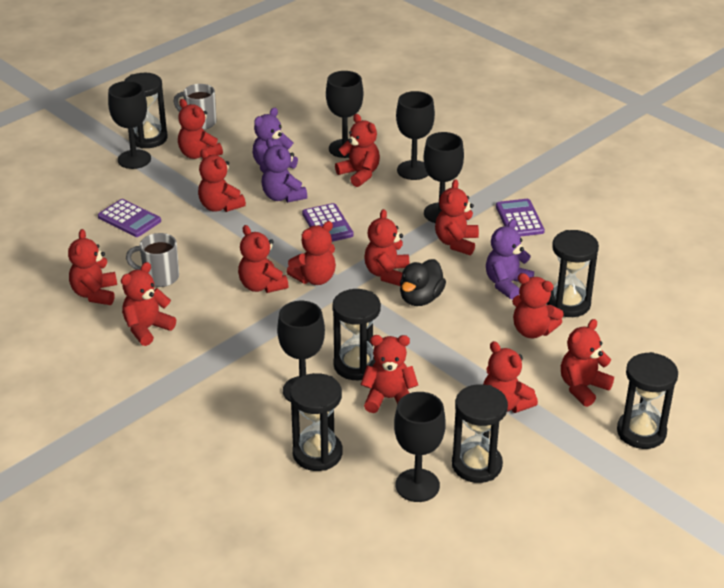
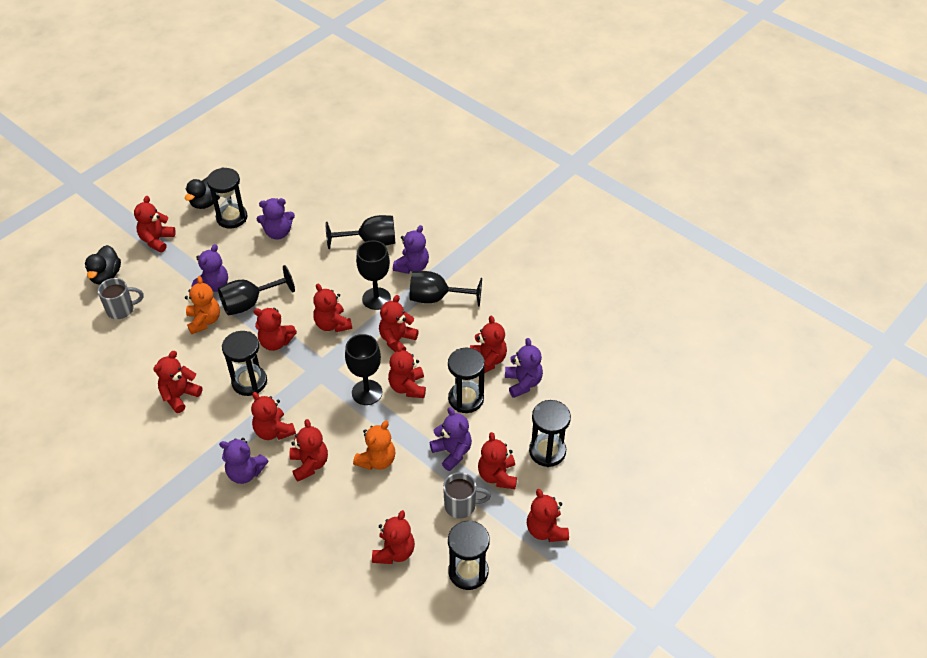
black duck: [400,259,446,306] = 1 -> [85,245,121,284] [185,177,220,209] = 2
black goblet: [108,81,151,169] [277,301,325,402] [326,71,364,158] [394,392,446,502] [396,91,435,180] [424,132,464,223] = 6 -> [218,265,295,316] [326,215,395,249] [345,334,382,405] [356,240,391,310] [410,271,482,307] = 5
black hourglass: [124,73,168,148] [290,373,343,471] [332,289,381,380] [452,384,508,483] [547,230,599,317] [617,352,678,449] = 6 -> [207,167,247,229] [222,331,267,396] [448,348,485,413] [448,520,490,590] [529,400,571,467] = 5
orange teddy bear: none = 0 -> [185,276,220,334] [353,421,396,470] = 2
purple calculator: [98,199,161,237] [302,203,354,242] [496,199,545,237] = 3 -> none = 0
purple teddy bear: [253,108,298,173] [262,139,307,203] [486,219,534,300] = 3 -> [192,244,228,292] [219,438,268,484] [257,198,295,240] [393,225,429,274] [430,407,472,471] [505,338,543,398] = 6
red teddy bear: [68,229,117,305] [121,262,176,346] [178,99,223,159] [198,149,246,212] [238,225,288,293] [287,221,336,285] [335,114,380,187] [361,335,418,413] [364,209,409,286] [435,179,479,255] [483,341,538,413] [512,273,564,338] [561,319,614,407] = 13 -> [134,196,176,253] [153,351,202,413] [251,392,296,440] [253,308,297,351] [289,419,328,482] [313,284,352,332] [372,510,415,564] [379,295,419,352] [388,344,426,398] [470,315,507,373] [478,432,517,489] [527,489,569,542] = 12

